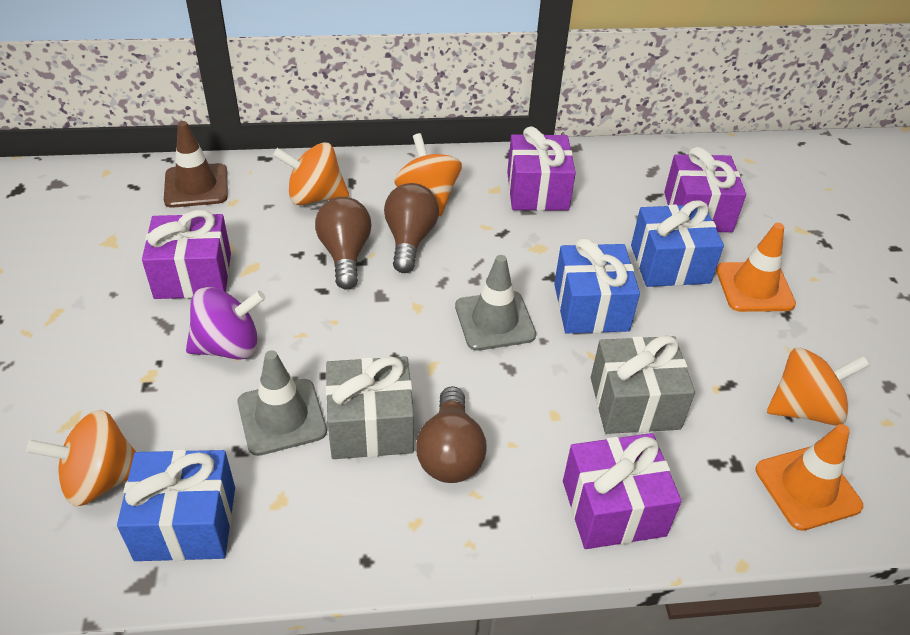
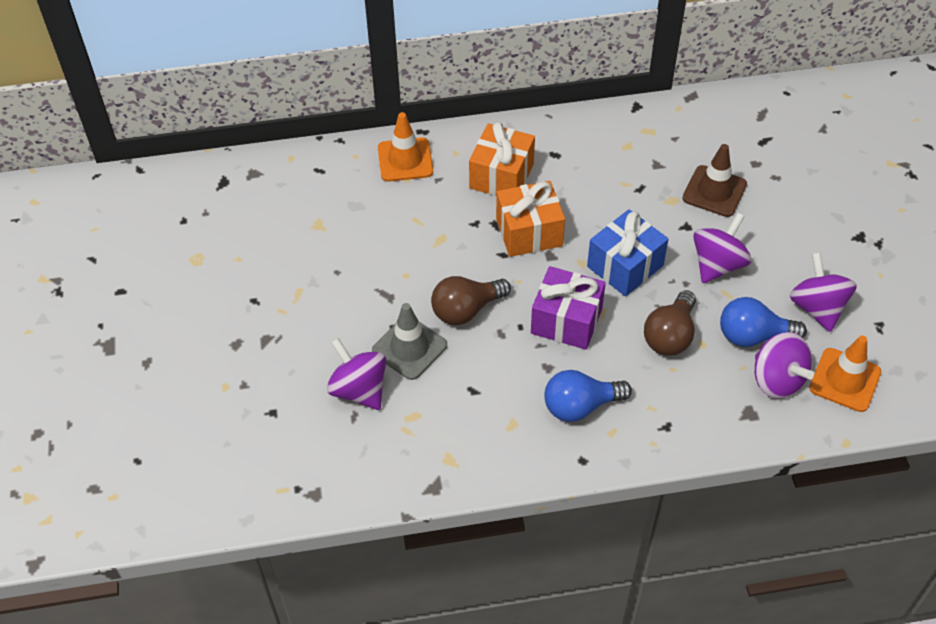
blue gift: [117,449,235,561] [554,238,640,334] [631,200,724,287] = 3 -> [587,209,669,297] = 1
blue light bulb: none = 0 -> [544,370,632,422] [720,297,807,347] = 2
brown light bulb: [315,197,372,290] [384,183,439,273] [416,386,487,483] = 3 -> [431,276,511,325] [644,290,696,356] = 2
grey gift: [326,356,414,459] [591,335,695,434] = 2 -> none = 0
grey traffic cone: [238,350,327,456] [455,255,536,351] = 2 -> [372,303,447,380] = 1
orange gift: none = 0 -> [469,122,535,196] [496,181,565,257] = 2
orange spinning top: [26,410,136,506] [273,142,349,205] [394,133,462,216] [767,348,870,426] = 4 -> none = 0
purple gift: [142,210,231,299] [507,126,576,211] [563,433,682,549] [664,147,746,232] = 4 -> [531,266,606,350] = 1
purple spinning top: [186,287,265,360] = 1 -> [327,338,386,410] [693,213,752,283] [755,332,814,399] [790,252,857,332] = 4

